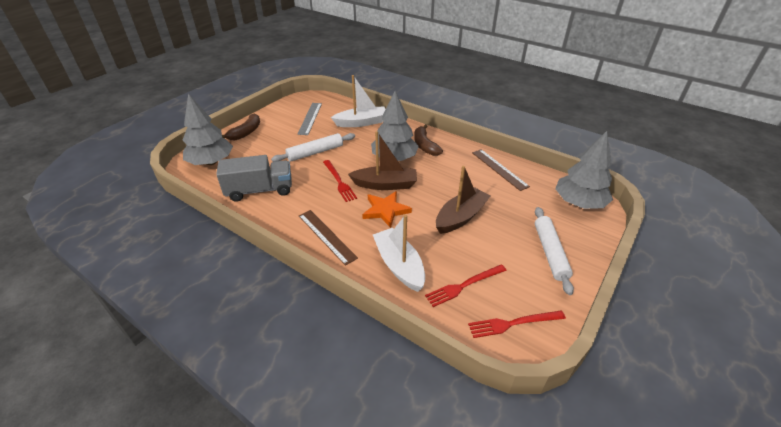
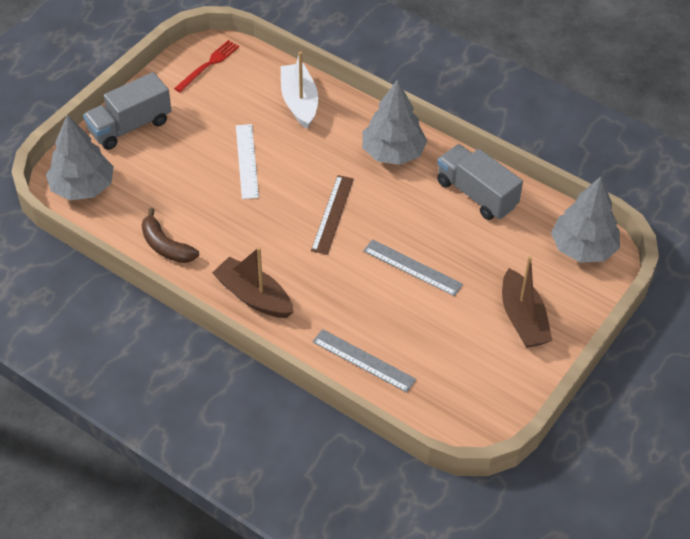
brown banana: [222,113,260,140] [414,124,443,156] = 2 -> [142,208,199,263] = 1
brown ruler: [299,210,358,266] [472,149,530,191] = 2 -> [311,175,354,255] = 1
grey ruler: [297,103,322,135] = 1 -> [312,329,416,393] [363,239,463,296] = 2
grey truck: [216,155,292,202] = 1 -> [83,72,171,150] [437,144,523,220] = 2
orange star: [362,191,412,228] = 1 -> none = 0
red fork: [323,160,357,202] [425,264,507,307] [468,311,566,338] = 3 -> [174,40,239,92] = 1
white boat: [331,75,385,127] [373,215,425,292] = 2 -> [281,51,318,129] = 1
white rolling pin: [271,133,355,162] [535,207,574,295] = 2 -> none = 0
white ruler: none = 0 -> [236,124,259,199] = 1

